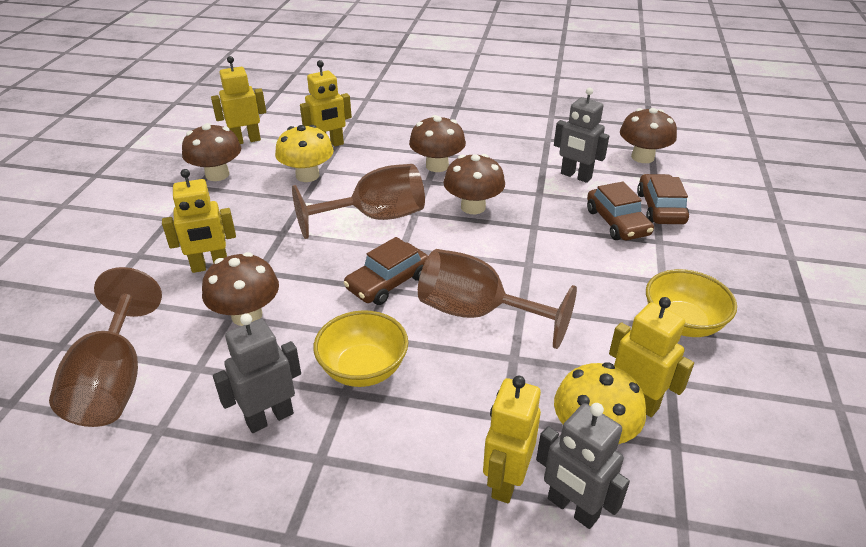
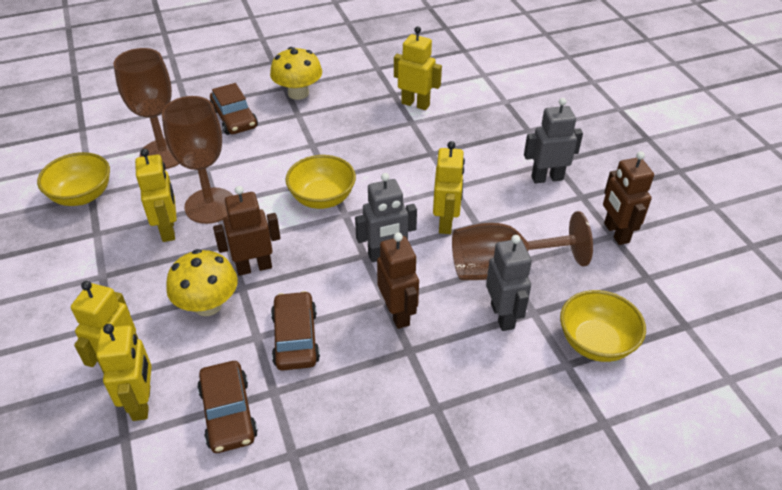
brown mushroom: [182,123,242,181] [202,252,279,326] [409,115,466,172] [443,154,505,214] [620,108,677,163] = 5 -> none = 0
brown robot: none = 0 -> [213,186,280,276] [377,233,419,329] [603,151,654,245] = 3
yellow bowl: [313,310,408,387] [646,269,737,337] = 2 -> [37,152,110,206] [286,155,356,209] [560,290,646,362] = 3

